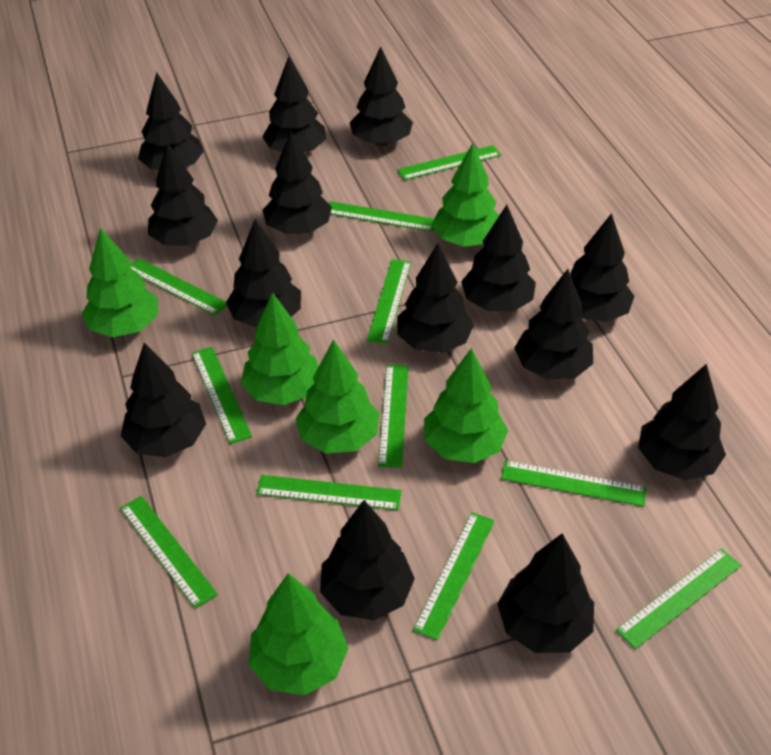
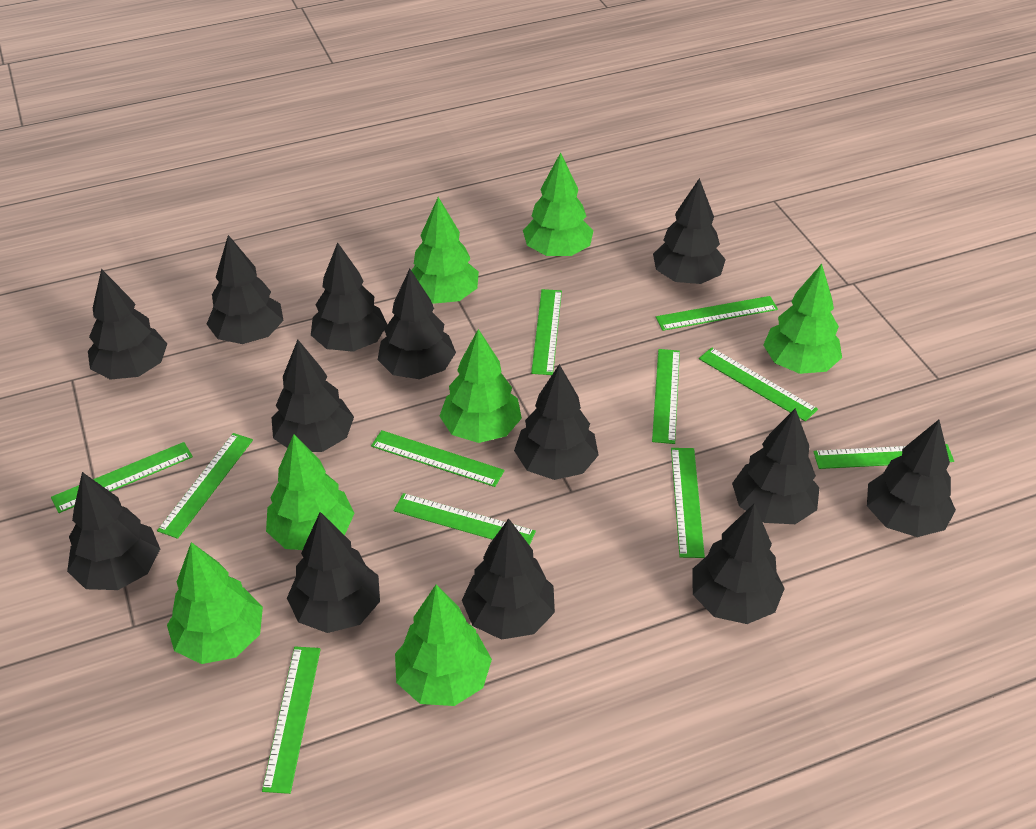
black tree: [121,343,206,457] [138,72,204,170] [148,143,218,246] [226,219,301,328] [262,56,326,152] [263,132,332,234] [320,500,415,620] [350,46,413,146] [397,243,474,353] [461,205,536,311] [497,533,594,653] [514,269,593,380] [570,213,635,322] [638,364,726,480] = 14 -> [67,472,160,590] [88,269,167,380] [207,235,284,344] [272,340,354,452] [287,512,380,633] [311,242,387,352] [378,269,456,379] [462,518,555,640] [514,364,599,480] [653,178,726,284] [692,503,785,624] [732,408,819,524] [867,420,956,537] = 13
green tree: [82,228,158,337] [241,292,319,405] [249,573,349,695] [296,339,379,454] [424,348,508,463] [432,143,499,247] = 6 -> [167,542,263,664] [266,434,355,550] [395,584,492,706] [411,197,479,304] [439,329,522,443] [523,152,594,257] [763,264,842,374] = 7

